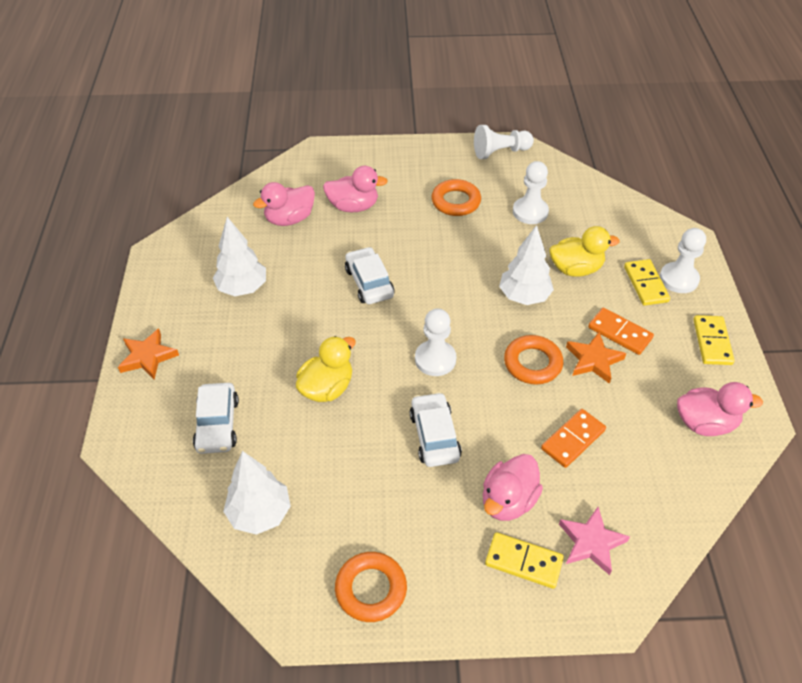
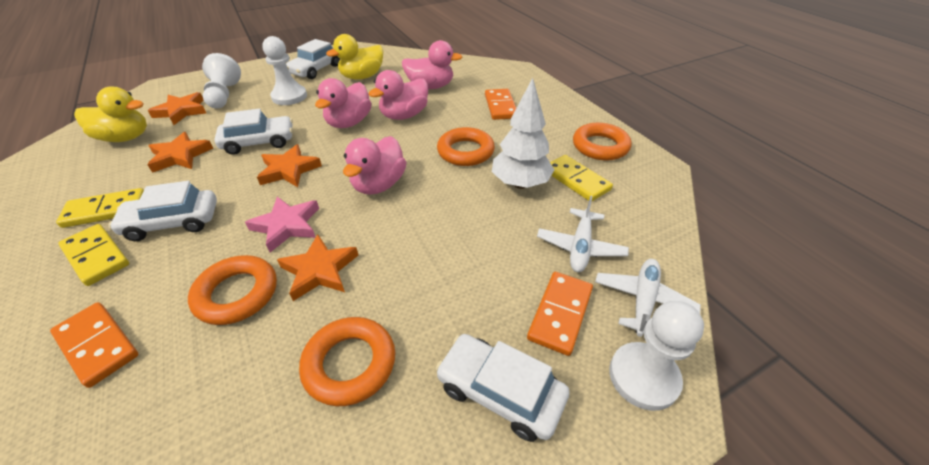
orange domino: [541,409,606,468] [588,308,654,355] = 2 -> [50,302,138,388] [485,89,516,120] [527,272,593,356] = 3
orange ring: [335,552,407,622] [432,179,481,216] [504,335,563,384] = 3 -> [188,255,277,325] [299,317,395,406] [437,127,495,166] [573,123,631,161] = 4
orange star: [118,328,179,379] [566,332,626,384] = 2 -> [147,132,214,173] [148,92,206,125] [257,144,322,187] [277,234,358,301] = 4
white car: [193,383,239,454] [345,247,394,304] [410,392,462,467] = 3 -> [109,181,217,241] [214,108,293,155] [286,39,340,79] [436,334,570,442] = 4
white pawn: [415,308,456,376] [474,125,534,159] [513,161,549,224] [660,228,706,293] = 4 -> [202,53,241,108] [262,36,307,105] [609,301,704,411] = 3
white plane: none = 0 -> [537,196,629,272] [595,259,701,337] = 2
white tree: [213,217,266,296] [223,451,291,535] [499,225,554,305] = 3 -> [492,78,554,189] = 1

